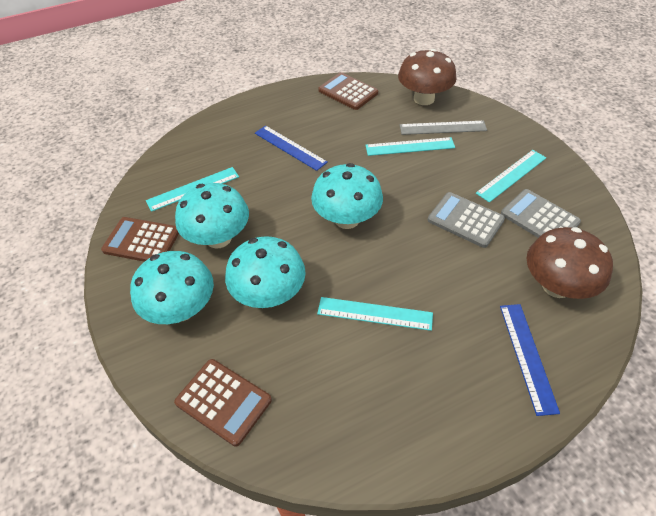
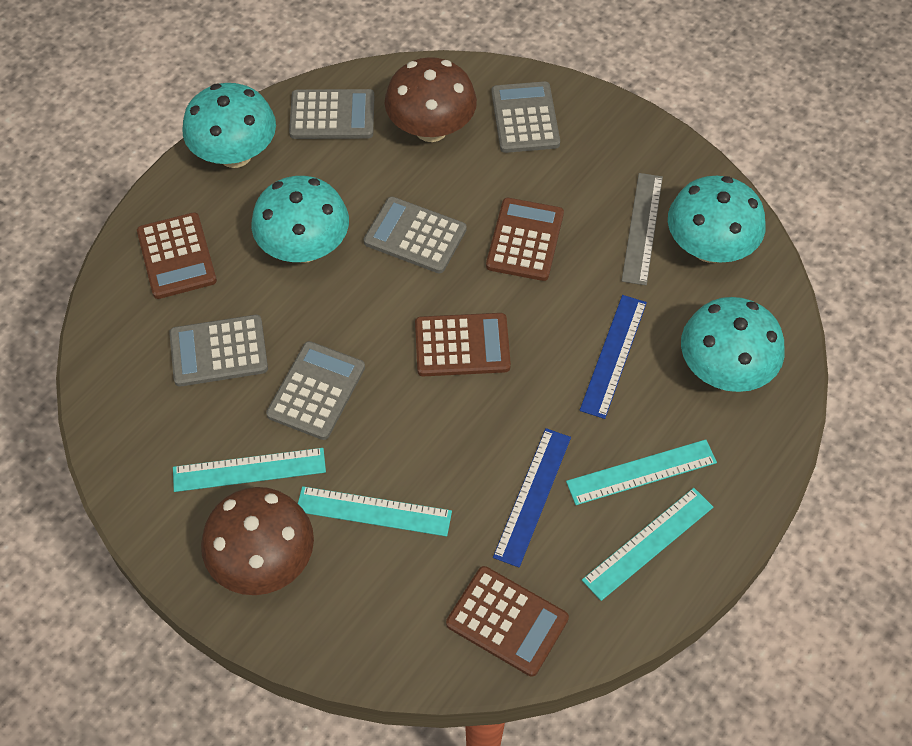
brown calculator: [101,217,179,262] [174,359,272,447] [318,72,378,110] = 3 -> [137,212,217,299] [415,313,511,376] [446,566,569,677] [486,198,564,281] = 4
grey calculator: [428,192,505,248] [501,189,581,238] = 2 -> [169,315,268,387] [266,341,365,440] [289,89,374,139] [364,197,467,273] [491,81,560,153] = 5

